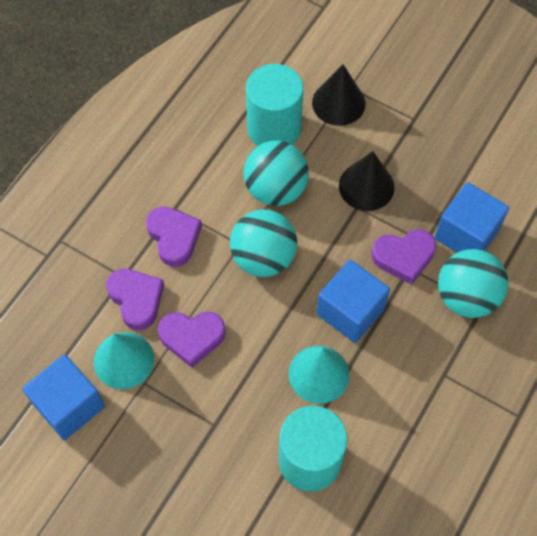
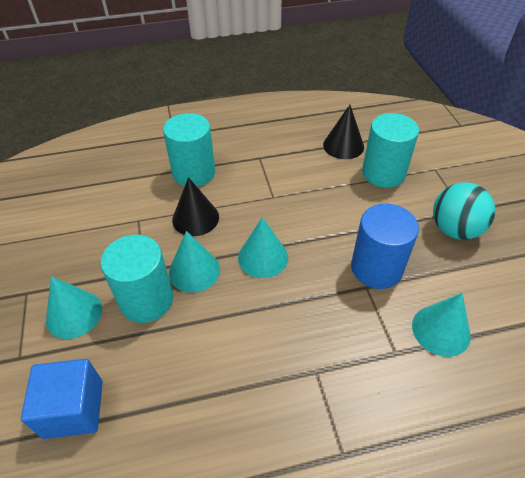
blue cube: [22,354,105,440] [317,260,390,343] [435,182,509,253] = 3 -> [21,359,103,439] = 1
blue cylinder: none = 0 -> [351,204,419,289] = 1
purple heart: [106,269,164,330] [146,206,202,267] [158,311,226,368] [372,230,436,285] = 4 -> none = 0
turquoise ball: [230,209,297,277] [243,140,309,206] [438,249,508,318] = 3 -> [433,182,496,240] = 1
turquoise cone: [94,332,154,389] [289,346,350,404] = 2 -> [46,276,102,339] [169,231,220,293] [238,217,288,278] [412,293,471,357] = 4
turquoise cylinder: [246,64,303,146] [279,406,348,492] = 2 -> [101,235,173,323] [163,113,215,187] [362,113,419,188] = 3

